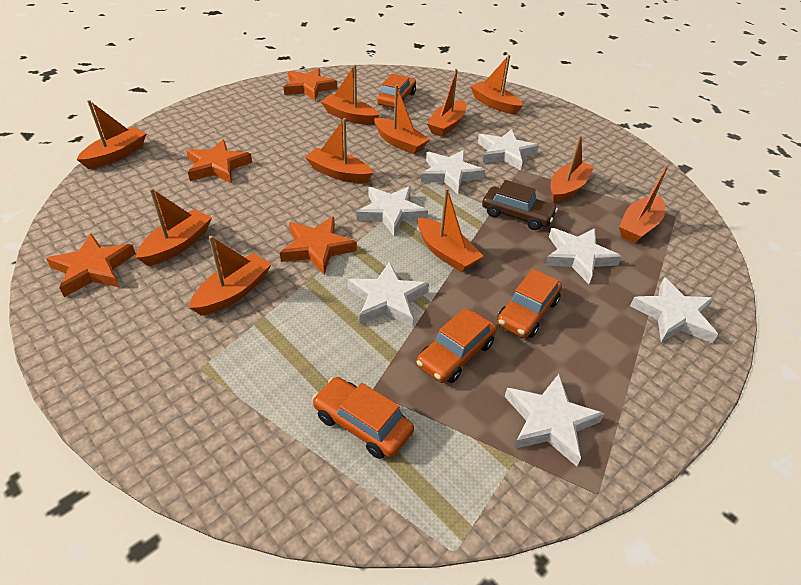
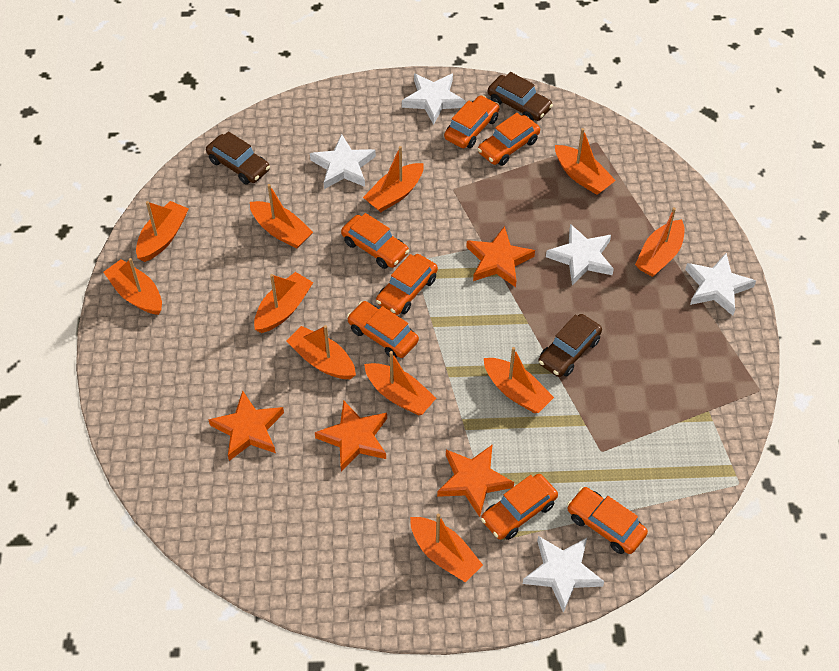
brown car: [482,180,558,230] = 1 -> [206,131,270,184] [488,72,553,121] [538,314,602,377] = 3
orange car: [312,377,414,459] [377,73,416,108] [416,308,497,383] [497,269,562,338] = 4 -> [341,213,409,269] [347,301,419,358] [376,254,438,315] [444,95,500,148] [478,113,540,166] [481,474,558,540] [567,487,648,554] = 7
white star: [347,262,429,327] [357,186,428,236] [421,150,485,194] [478,129,539,170] [505,374,604,466] [544,228,622,284] [630,277,718,343] = 7 -> [310,134,376,189] [402,73,466,125] [523,536,604,613] [546,224,614,285] [685,253,756,316] = 5

